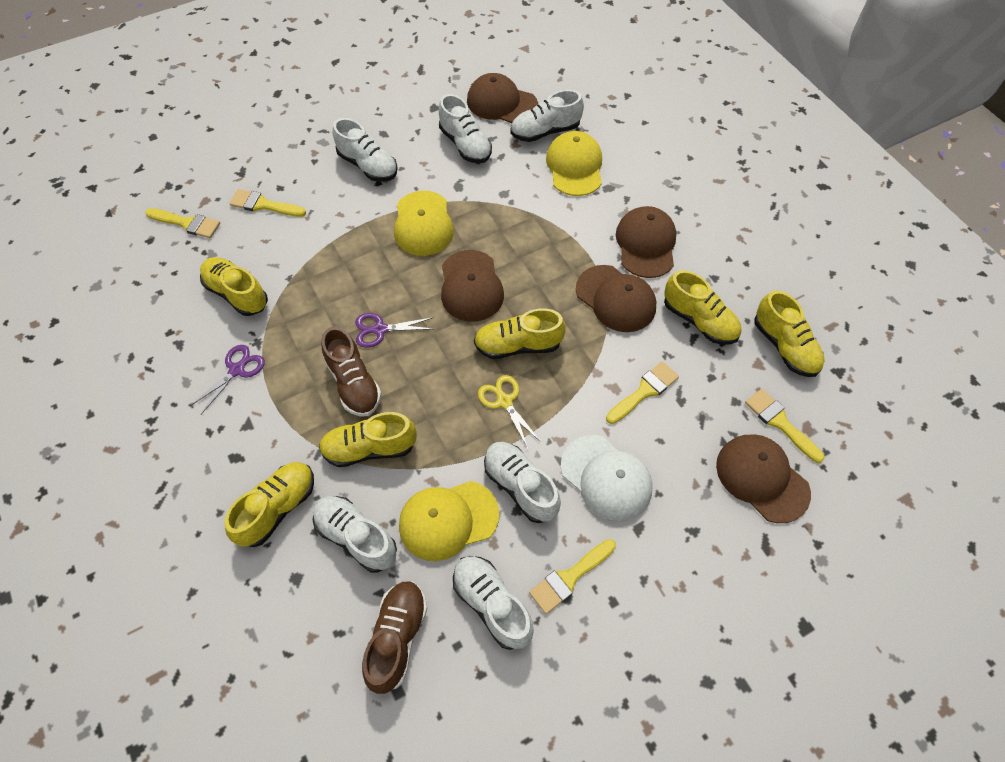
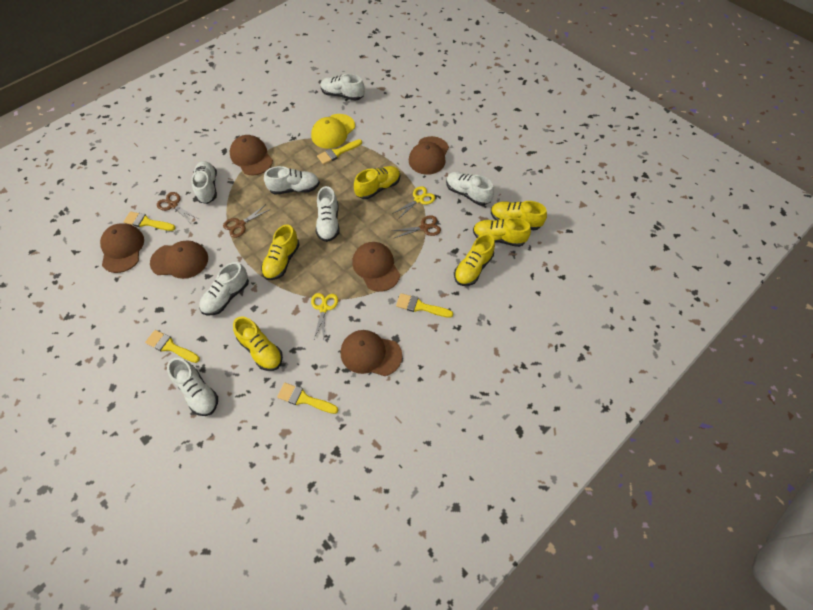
brown cap: [441,250,504,322] [467,73,538,123] [576,265,656,332] [616,206,676,278] [716,434,811,523] = 5 -> [100,223,144,273] [150,240,208,279] [230,135,273,175] [340,330,402,376] [352,242,400,292] [409,136,449,175] = 6
brown scissors: none = 0 -> [157,192,198,222] [223,205,271,238] [392,215,441,238] = 3
brown shoe: [321,327,382,417] [362,581,427,694] = 2 -> none = 0
purple scissors: [190,345,265,414] [355,313,434,348] = 2 -> none = 0
white cap: [561,435,653,522] = 1 -> none = 0
white shoe: [313,496,397,572] [333,118,398,182] [439,94,492,163] [453,556,534,650] [484,442,561,523] [510,90,584,142] = 6 -> [167,358,218,416] [191,161,217,204] [199,262,249,315] [264,166,320,195] [316,186,340,242] [320,73,365,101] [446,172,494,206] = 7
yellow cap: [394,191,454,256] [399,481,499,561] [546,131,602,196] = 3 -> [311,114,355,149] = 1
yellow scissors: [478,375,542,448] = 1 -> [311,293,338,340] [392,186,435,219] = 2

